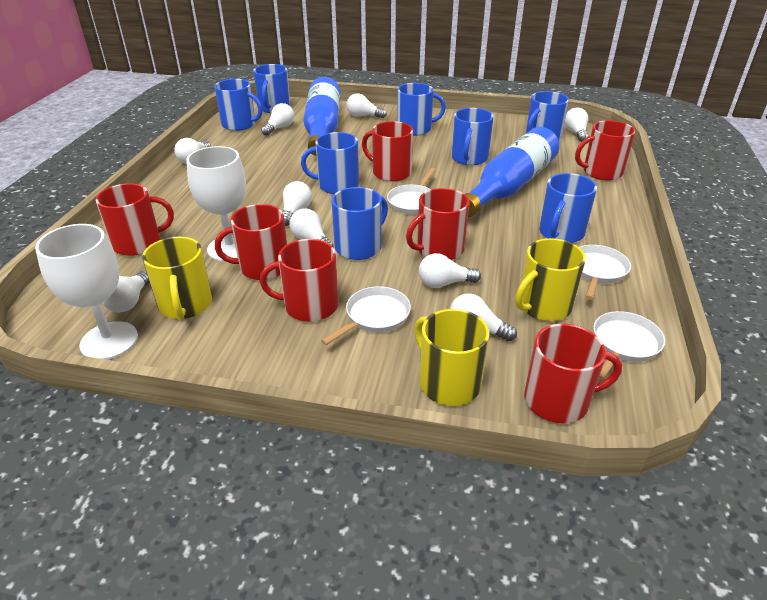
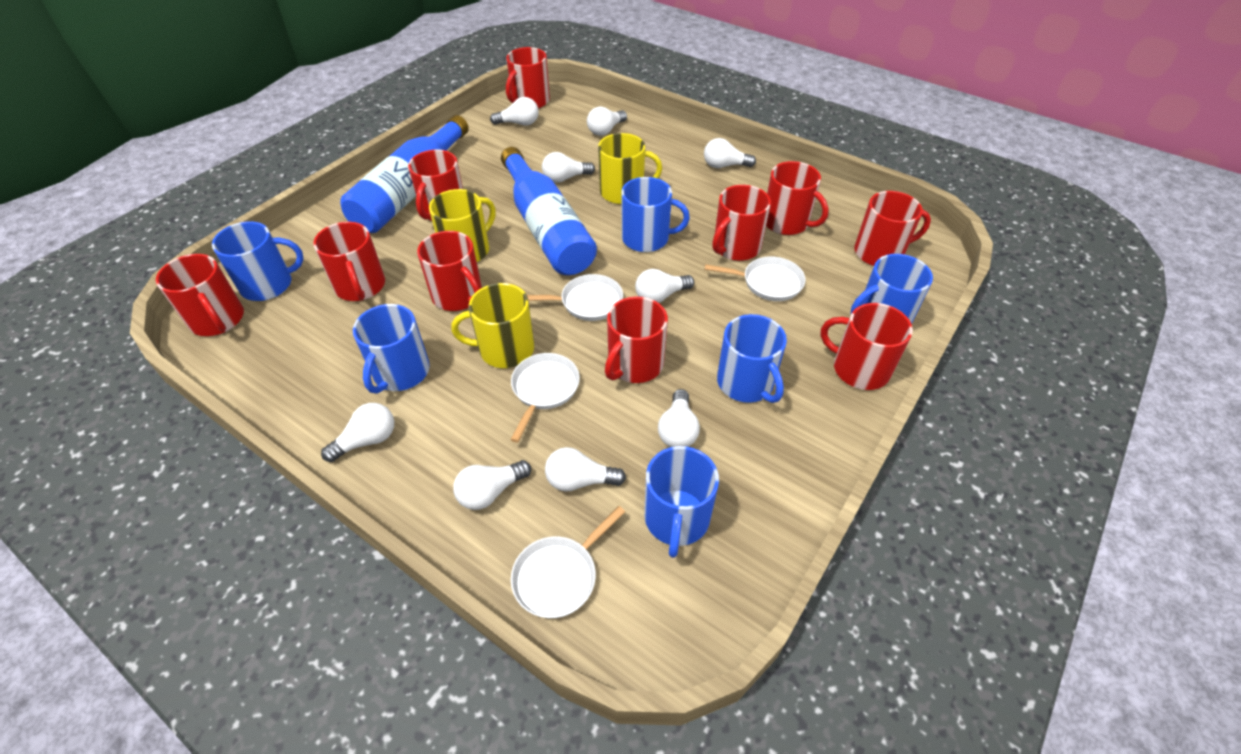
blue mug: [214,79,262,131] [253,64,290,113] [301,132,359,194] [331,187,388,260] [397,83,446,136] [451,108,494,165] [526,91,569,142] [539,173,597,243] = 8 -> [212,221,304,301] [353,304,430,394] [621,177,690,252] [644,446,719,558] [717,314,787,403] [851,254,933,324] = 6
red mug: [95,183,174,256] [215,204,287,280] [260,239,338,322] [362,121,413,182] [406,188,470,260] [524,324,622,424] [575,120,635,180] = 7 -> [156,254,244,336] [313,222,385,301] [408,150,463,221] [417,231,482,311] [506,47,550,108] [605,296,668,383] [712,185,771,261] [766,161,829,235] [820,303,913,390] [854,191,931,266] = 10
white goblet: [35,224,138,360] [186,146,246,262] = 2 -> none = 0

